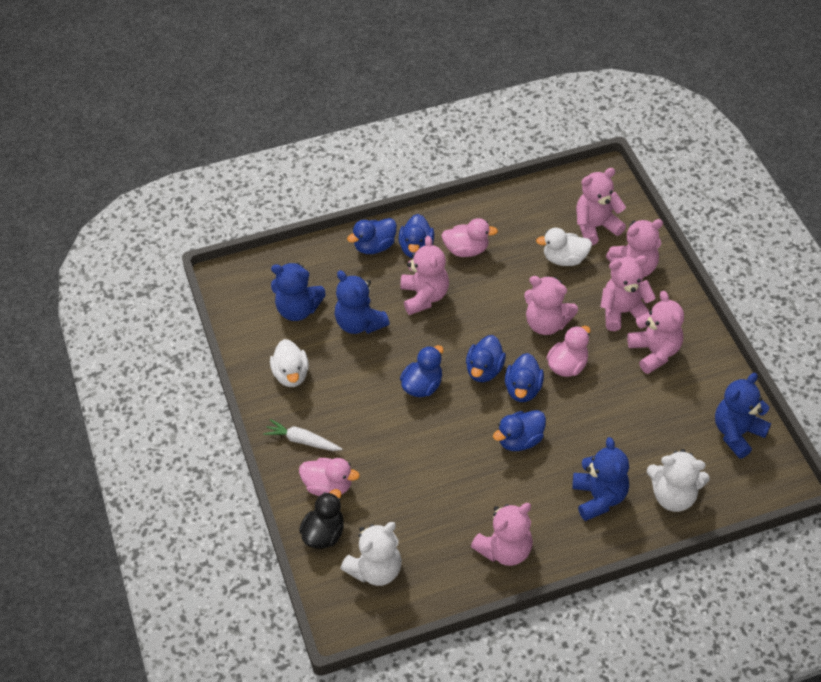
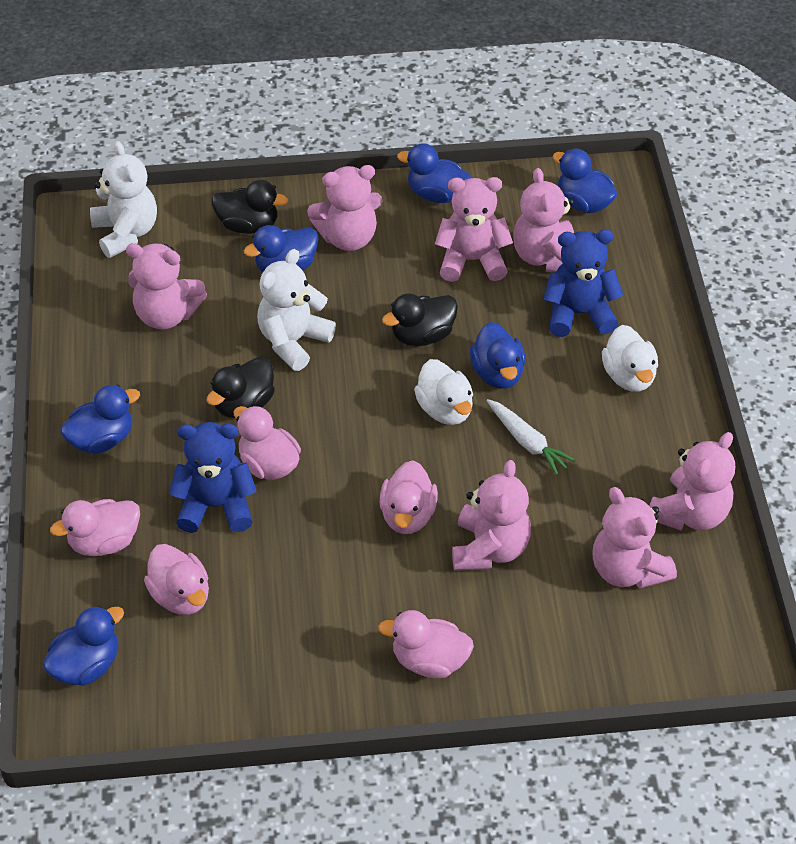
black duck: [299,489,344,549] = 1 -> [206,357,275,418] [211,180,288,234] [382,293,458,346] = 3
blue teddy bear: [271,262,326,321] [334,270,390,334] [572,437,629,521] [715,373,771,458] = 4 -> [168,422,257,533] [543,229,624,337] = 2
pink duck: [299,458,360,496] [441,218,498,257] [546,326,591,377] = 3 -> [50,499,140,556] [144,544,209,615] [234,405,301,480] [378,610,474,678] [379,460,438,534] = 5

